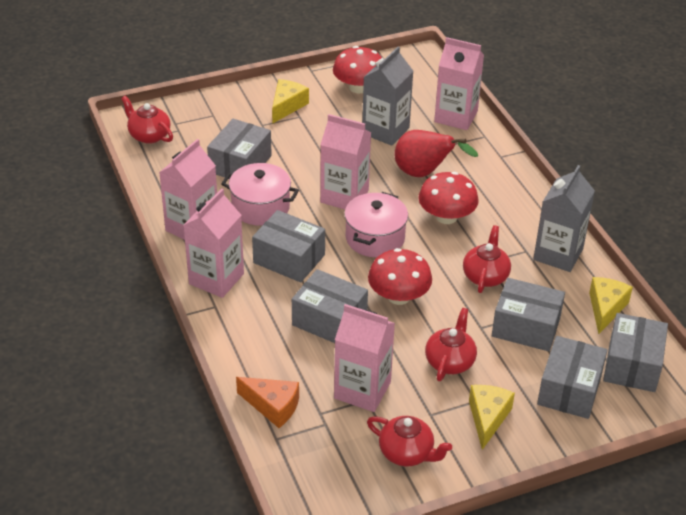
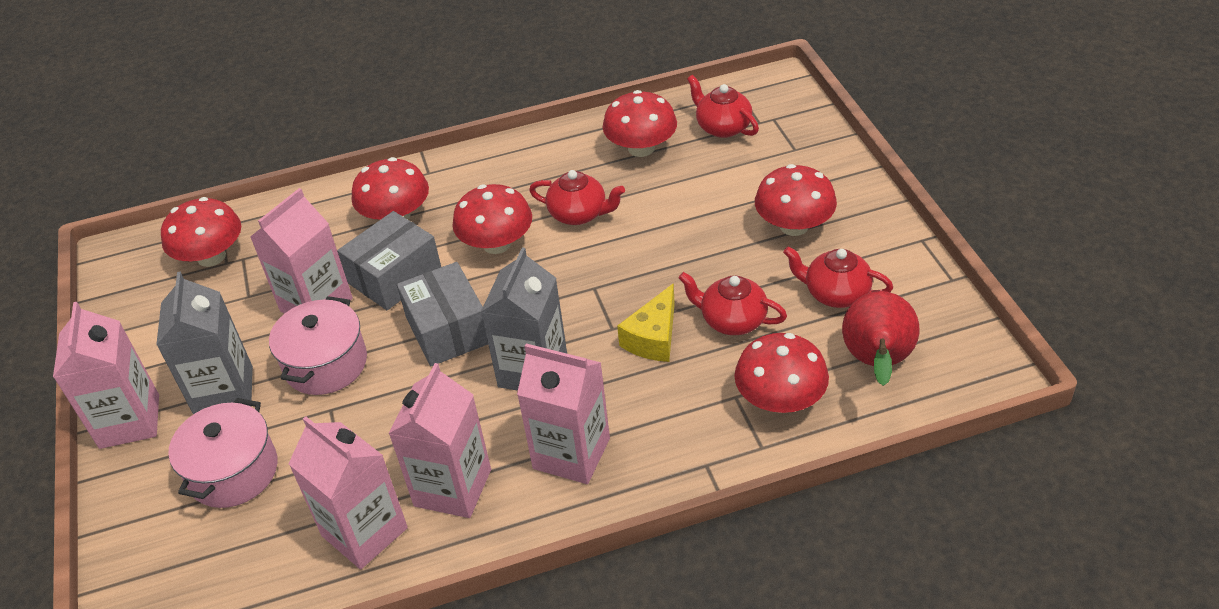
grey box: [207,119,272,179] [252,210,325,282] [292,269,368,343] [492,278,565,351] [537,336,607,419] [603,313,668,392] = 6 -> [337,211,441,310] [397,262,488,366] = 2
orange cheese: [236,377,299,428] = 1 -> none = 0
red mushroom: [333,46,382,93] [368,248,432,305] [418,172,478,224] = 3 -> [161,197,241,267] [352,157,429,220] [452,184,532,254] [603,90,677,157] [734,333,829,413] [755,164,837,236] = 6
yellow cheese: [272,79,309,123] [469,385,515,450] [589,277,633,334] = 3 -> [617,283,675,362] = 1

